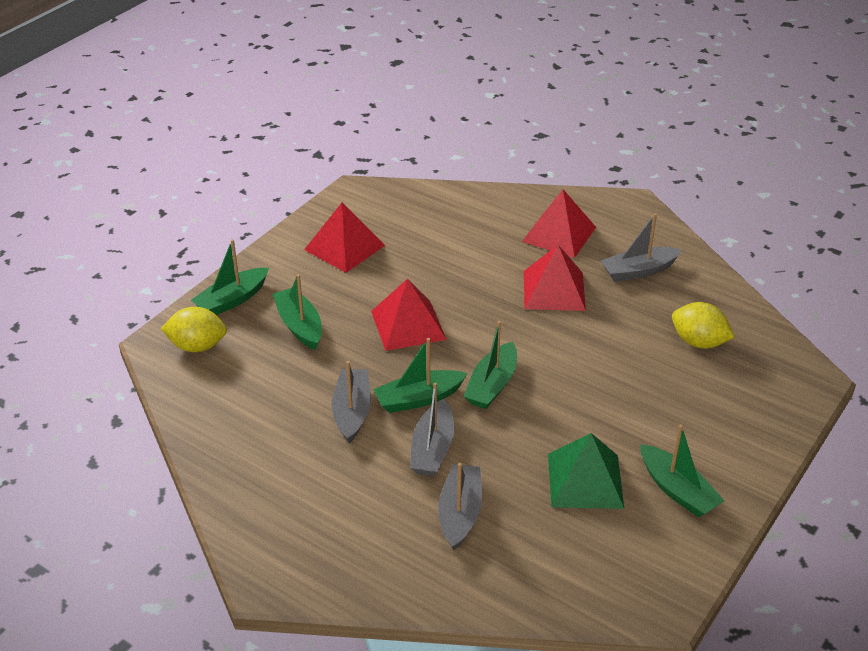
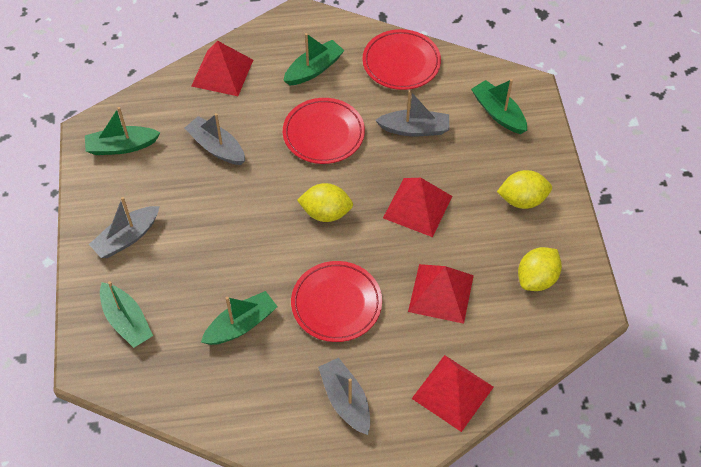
green pyramid: [548,433,624,509] = 1 -> none = 0
red plate: none = 0 -> [283,98,365,164] [291,261,382,342] [362,29,441,90] = 3
yellow lemon: [161,307,227,352] [672,302,735,349] = 2 -> [297,183,353,222] [497,170,552,209] [518,247,562,291] = 3

